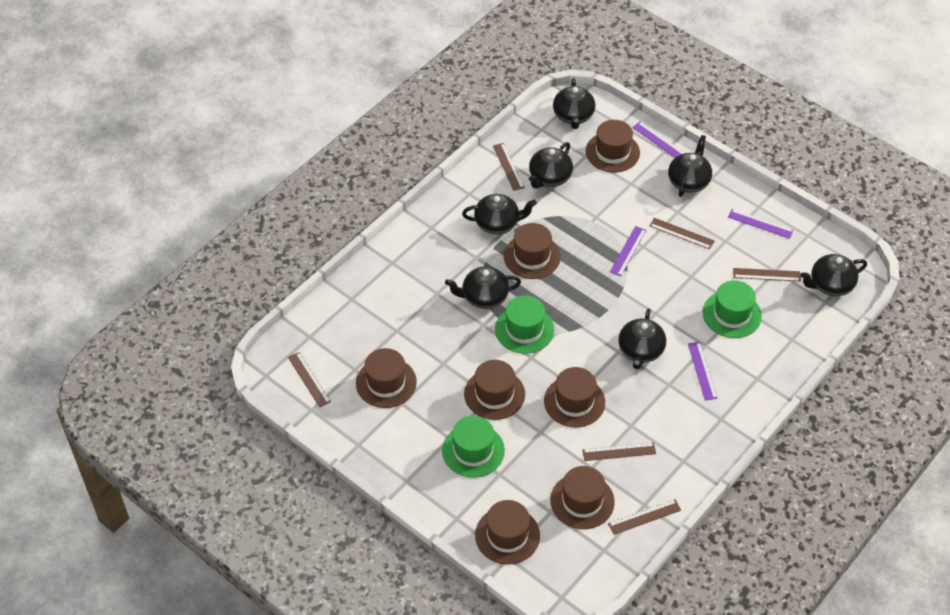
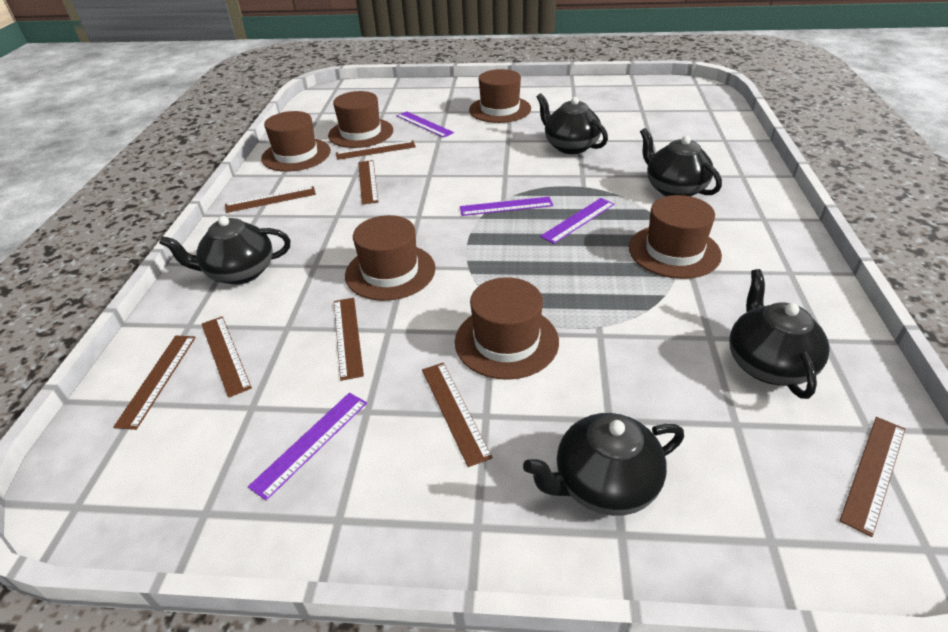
black teapot: [445,266,521,309] [462,194,537,235] [529,142,573,189] [553,78,595,129] [618,308,666,369] [668,135,712,197] [801,254,867,296] = 7 -> [159,216,290,285] [523,413,684,516] [537,93,608,154] [640,128,722,196] [729,269,829,399] = 5
brown hat: [356,348,417,408] [464,360,525,420] [475,500,540,565] [504,223,561,279] [544,367,605,427] [550,466,615,529] [586,120,640,172] = 7 -> [261,111,331,172] [328,91,393,148] [345,215,435,301] [455,277,559,380] [469,69,531,123] [629,195,722,279] = 6
brown ruler: [288,352,331,408] [493,143,525,191] [582,442,656,461] [608,499,681,535] [650,218,714,249] [733,268,801,282] = 6 -> [113,336,196,430] [202,316,252,398] [225,186,316,213] [334,298,364,381] [336,140,416,160] [358,160,379,204] [422,363,493,467] [839,417,905,537] = 8
green hat: [442,416,505,478] [495,295,554,354] [703,280,762,338] = 3 -> none = 0

